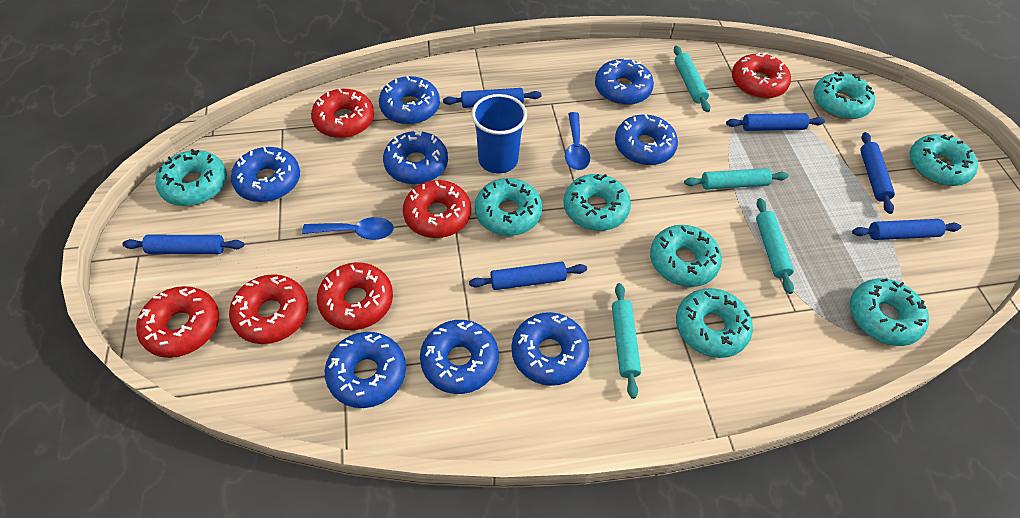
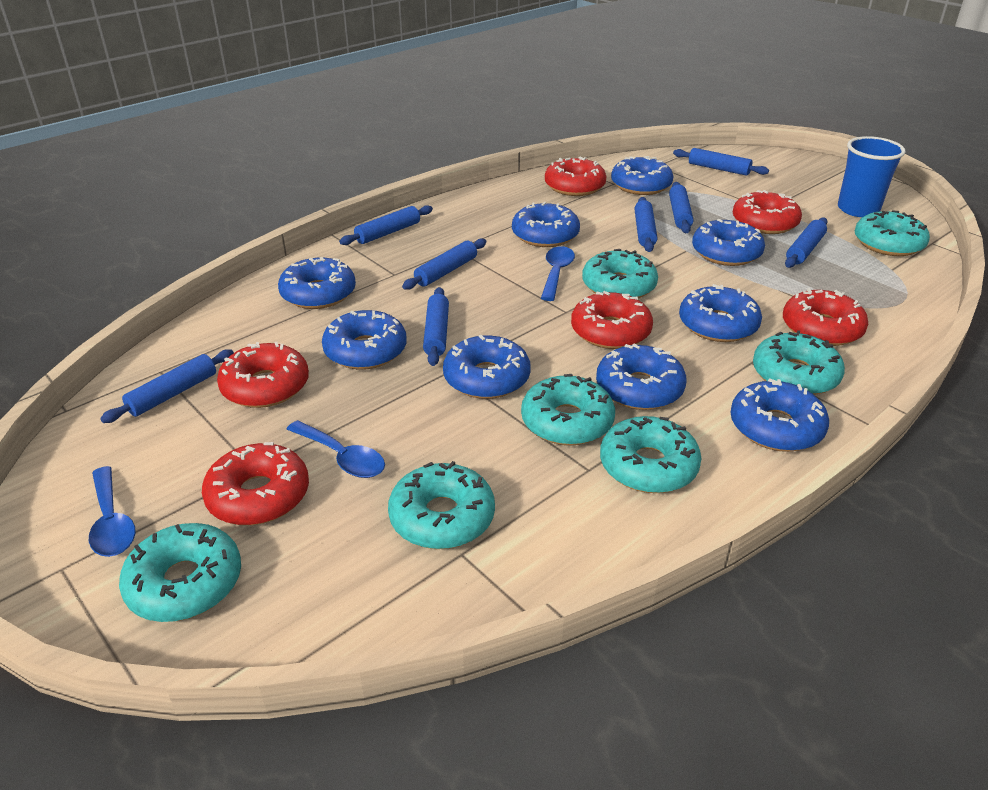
blue donut: [231,147,300,202] [325,332,406,408] [379,76,440,124] [383,130,448,184] [420,320,499,394] [511,312,589,386] [595,58,654,105] [615,114,678,165] = 8 -> [278,257,356,309] [322,310,407,370] [443,335,531,399] [512,202,580,247] [596,344,687,410] [611,156,674,195] [679,284,762,342] [692,219,765,266] [730,378,829,452] = 9
blue rolling pin: [122,235,244,254] [443,88,542,108] [469,262,587,290] [726,113,825,131] [852,219,961,240] [860,132,895,214] = 6 -> [100,349,234,423] [339,205,433,245] [402,238,486,290] [423,287,449,366] [635,197,657,252] [669,182,694,233] [673,148,769,176] [785,217,828,268] = 8
blue spoon: [302,217,394,240] [565,112,590,170] = 2 -> [89,466,135,557] [286,420,385,478] [541,246,575,301] = 3
turquoise donut: [155,149,227,206] [475,178,543,236] [563,174,631,231] [650,225,722,287] [676,288,753,358] [813,72,875,119] [850,278,929,346] [910,134,978,186] = 8 -> [119,523,241,622] [388,461,495,549] [521,374,615,446] [582,249,658,299] [600,416,702,493] [753,330,845,395] [855,211,930,256] = 7
turquoise rolling pin: [612,283,641,399] [674,46,710,112] [684,168,789,190] [756,198,794,294] = 4 -> none = 0

